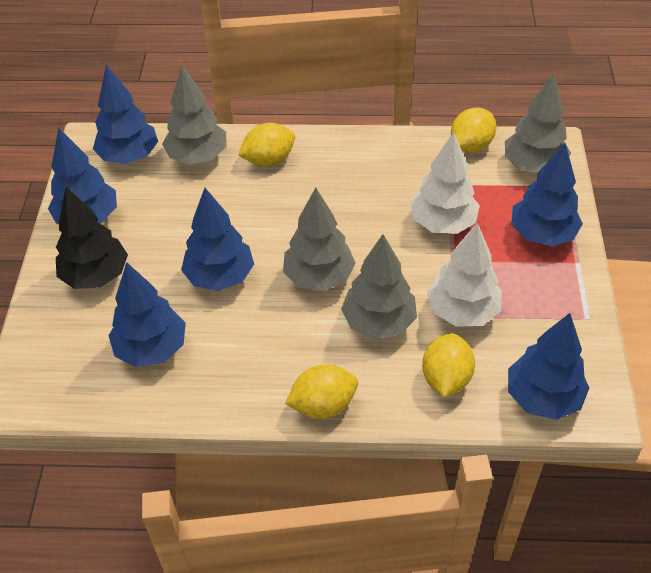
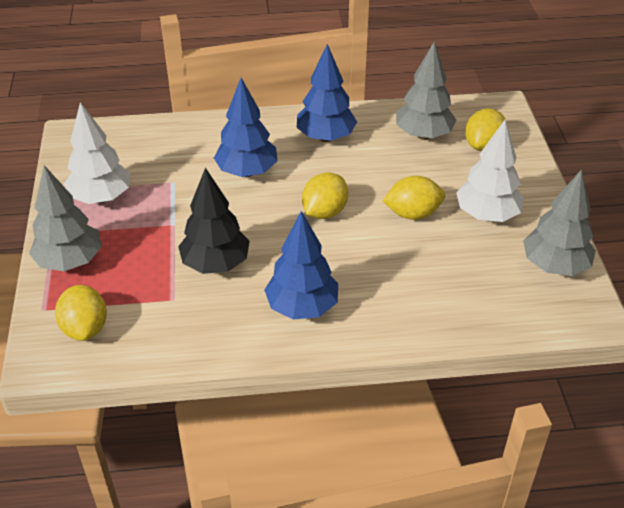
blue tree: [48,128,117,224] [93,65,158,164] [108,262,186,367] [181,188,254,291] [508,313,589,420] [511,143,583,246] = 6 -> [214,78,277,177] [264,211,338,320] [297,44,357,142] = 3
grey tree: [162,65,227,165] [283,188,356,291] [341,234,417,339] [505,74,571,173] = 4 -> [29,165,102,271] [396,42,457,140] [523,169,596,276] = 3

